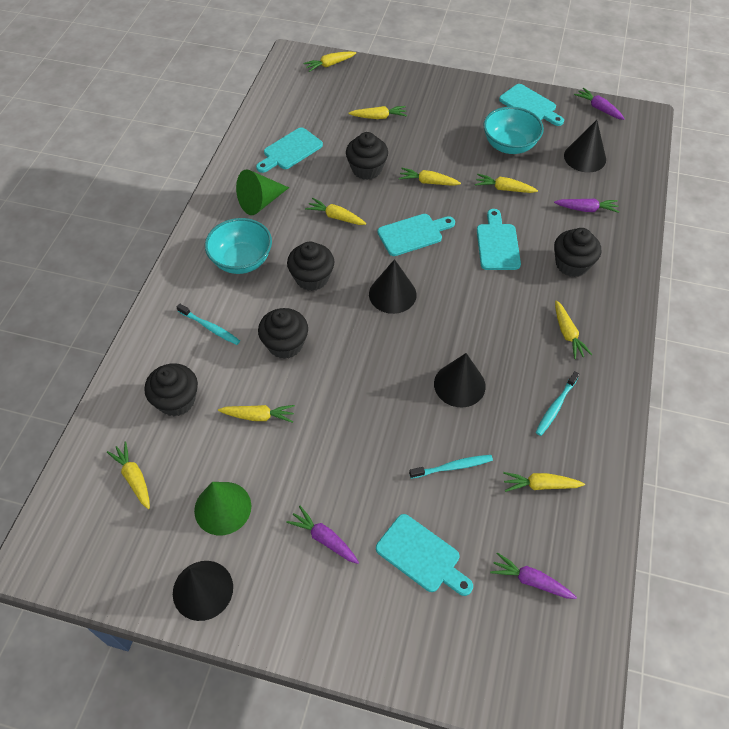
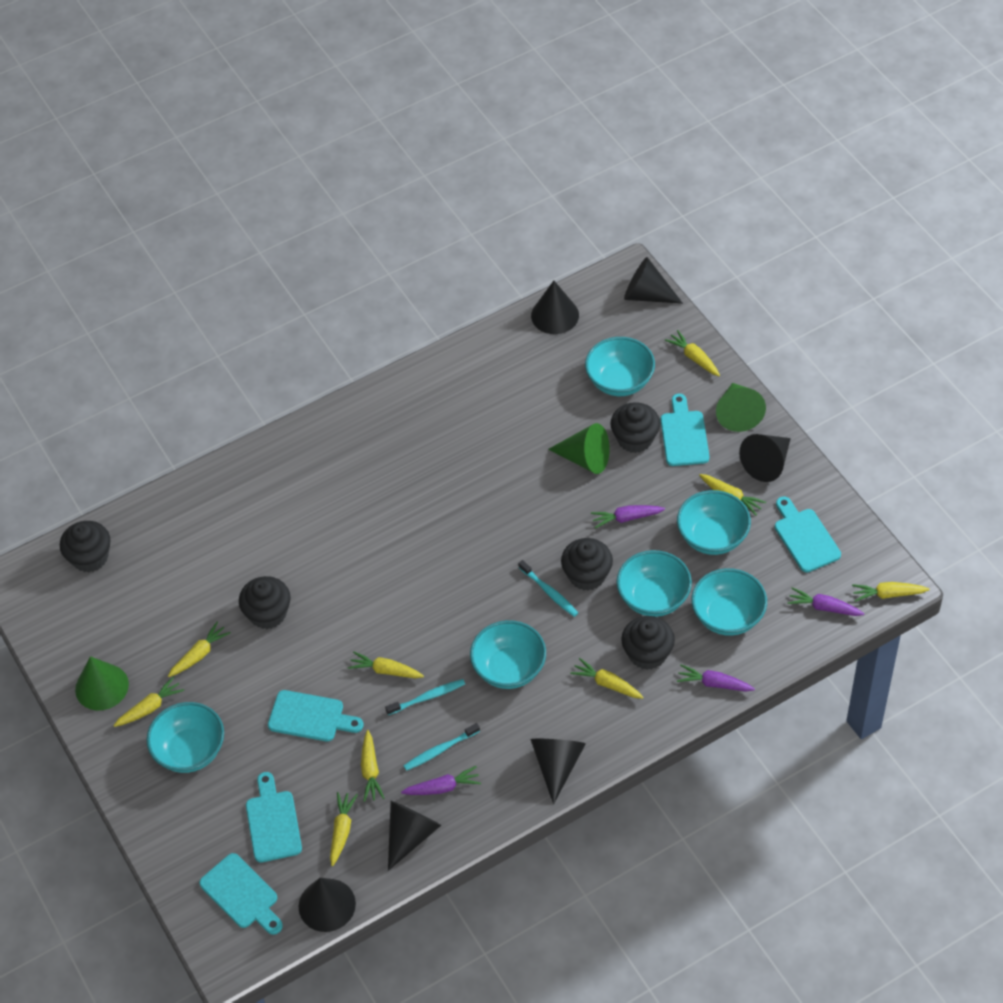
black cone: [173,561,233,621] [369,259,417,314] [434,353,486,407] [564,120,606,172] = 4 -> [299,878,356,932] [388,801,441,871] [530,739,586,804] [531,281,579,334] [624,257,683,304] [739,434,791,482] = 6
green cone: [194,482,251,535] [236,170,289,215] = 2 -> [75,656,129,710] [548,423,610,474] [716,383,766,432] = 3
turquoise bowl: [205,218,272,274] [483,107,544,154] = 2 -> [147,702,224,773] [470,620,546,689] [585,337,655,396] [616,550,692,617] [677,490,751,555] [691,568,767,636] = 6

